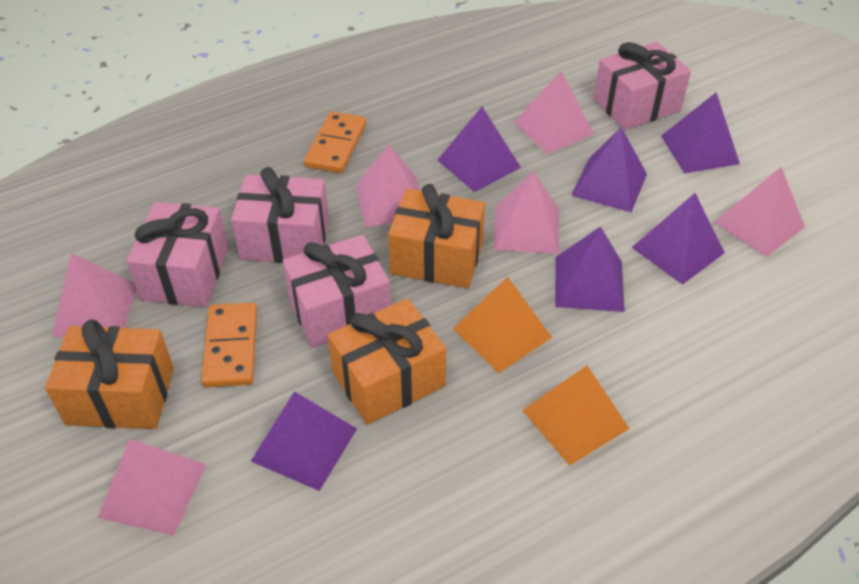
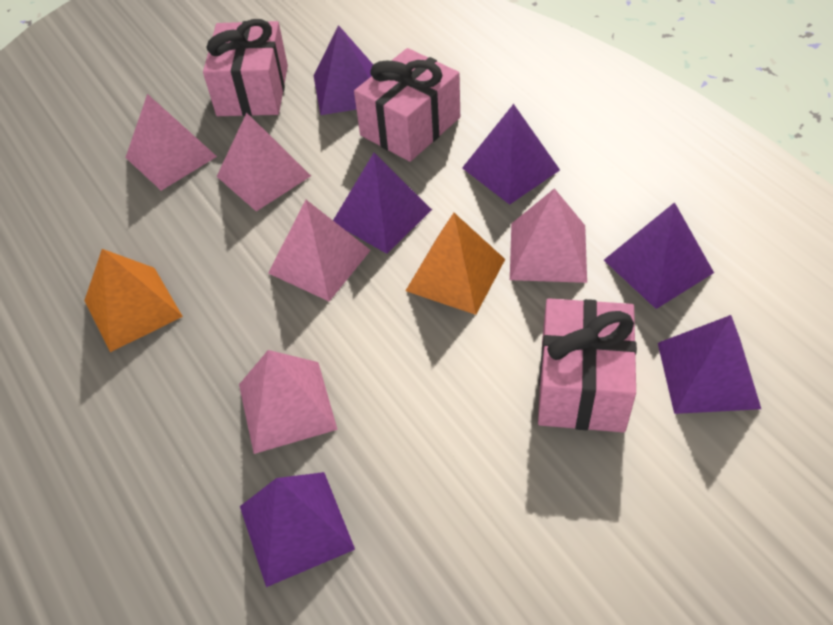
orange domino: [201,303,257,388] [304,112,366,173] = 2 -> none = 0
orange gift: [45,319,174,429] [328,298,446,425] [388,184,485,288] = 3 -> none = 0
pink gift: [126,202,229,307] [231,167,329,263] [283,235,391,348] [593,42,691,130] = 4 -> [203,19,288,116] [354,48,460,162] [538,298,637,433] = 3
pink pyramid: [52,253,137,337] [98,439,207,536] [356,144,420,227] [494,171,559,254] [514,71,594,154] [714,167,805,257] = 6 -> [125,94,217,191] [216,113,311,211] [239,350,338,454] [268,200,371,301] [510,188,587,283] = 5

